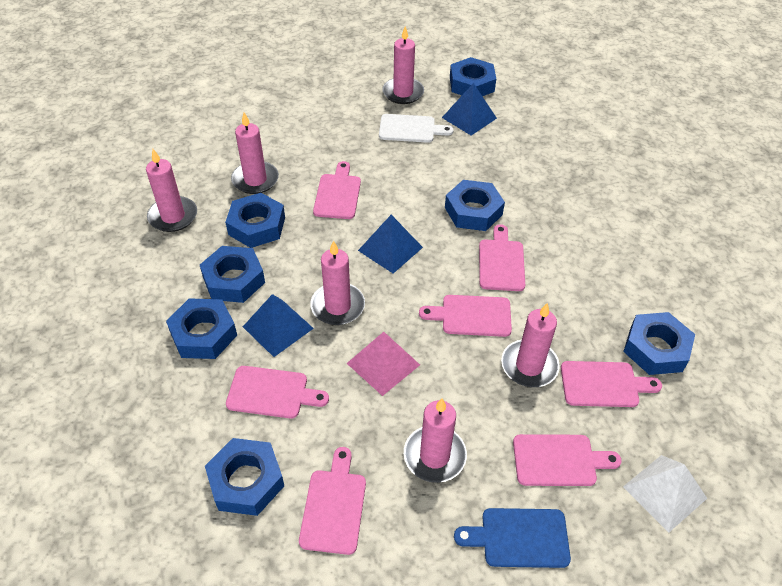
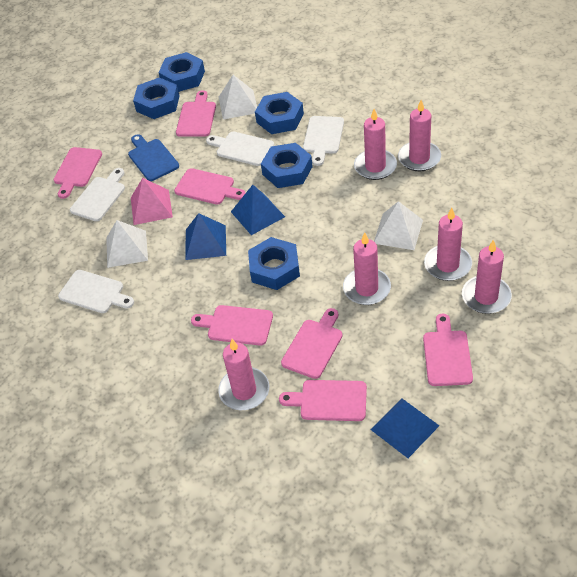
blue nut: [166,298,237,359] [200,246,265,303] [205,438,284,516] [225,193,285,248] [445,180,505,231] [450,57,496,96] [623,312,695,375] = 7 -> [133,78,180,119] [158,52,205,92] [248,237,300,290] [255,92,304,134] [261,143,313,188] = 5
white cutting board: [379,114,454,143] = 1 -> [58,270,134,313] [70,168,125,221] [206,132,274,166] [303,116,344,166] = 4
white pyramid: [623,455,707,533] = 1 -> [106,220,148,268] [219,75,257,120] [374,201,423,250] = 3

